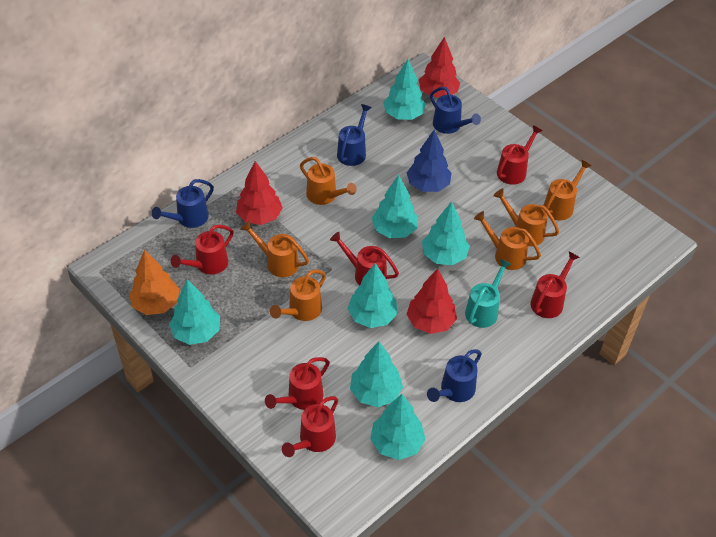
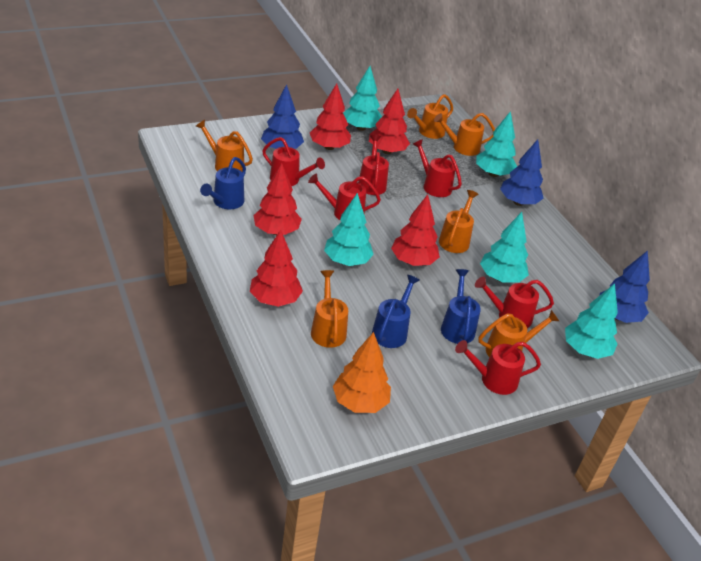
blue tree: [407,130,452,192] = 1 -> [261,84,304,149] [500,139,544,206] [599,251,650,323] = 3
blue watering can: [152,179,214,228] [337,104,372,166] [427,349,482,402] [430,87,481,134] = 4 -> [200,157,246,209] [372,275,420,348] [441,269,481,344] = 3
red tree: [236,161,283,225] [407,269,457,334] [419,37,460,97] = 3 -> [250,230,303,307] [253,163,302,235] [310,83,351,150] [369,89,410,154] [391,194,440,266] = 5
turquoise tree: [169,279,220,345] [347,263,398,328] [350,342,403,407] [370,394,425,460] [371,175,418,238] [383,59,426,120] [422,201,470,265] = 7 -> [324,193,374,266] [343,66,382,131] [476,111,517,177] [480,212,529,283] [565,283,618,359] = 5
turquoise watering can: [465,259,511,328] = 1 -> none = 0

